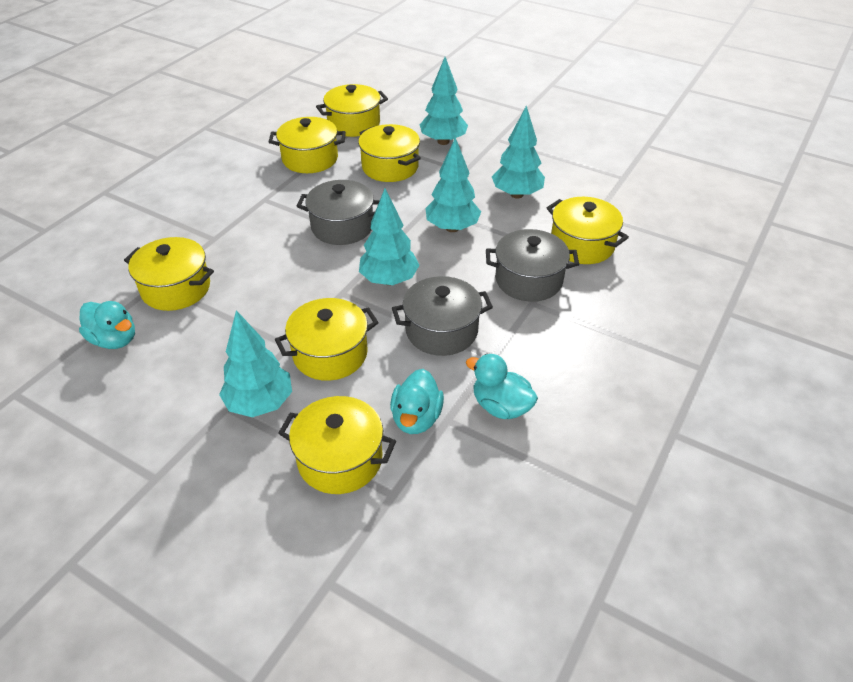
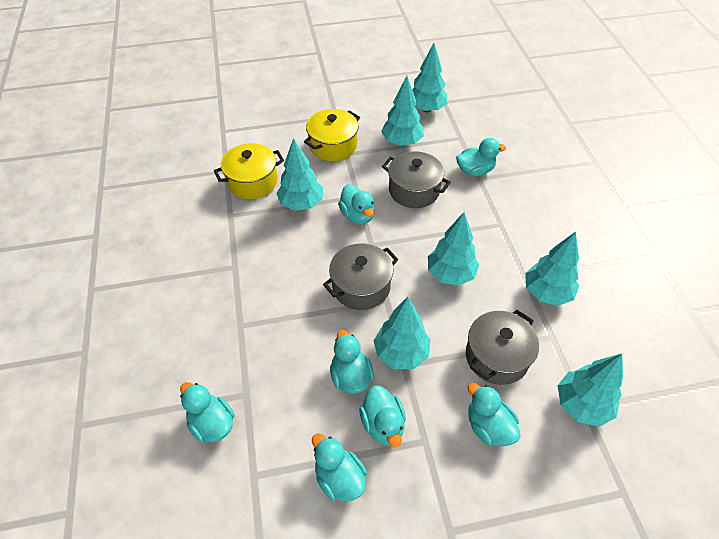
turquoise duck: [79,301,135,349] [390,369,444,434] [466,354,538,419] = 3 -> [180,382,235,443] [312,433,367,501] [330,330,374,394] [338,184,375,224] [359,385,406,447] [456,138,506,176] [467,383,520,447] = 7
turquoise tree: [219,310,292,417] [359,188,420,285] [420,57,468,145] [425,137,481,232] [492,105,545,199] = 5 -> [276,138,323,211] [374,297,431,369] [381,76,424,146] [412,43,447,112] [428,212,479,286] [525,231,579,306] [558,354,623,427] = 7
yellow pot: [124,237,214,311] [269,117,346,173] [275,298,379,381] [278,396,396,494] [316,84,388,137] [358,124,421,182] [547,197,629,264] = 7 -> [214,143,284,199] [304,109,360,161] = 2

